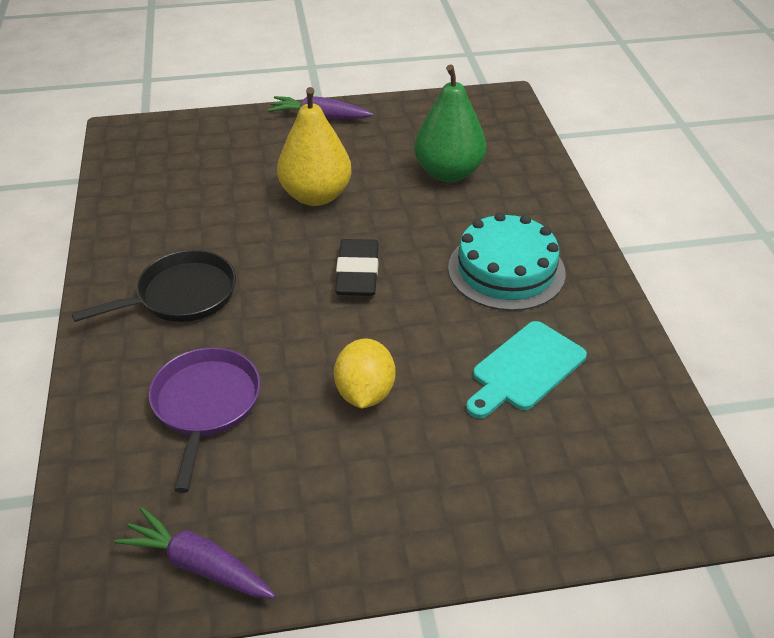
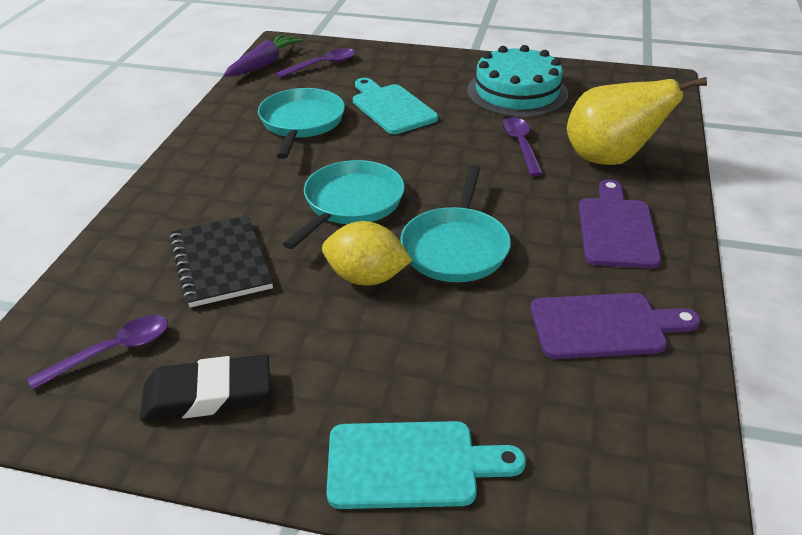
black notebook: none = 0 -> [169,216,273,308] = 1
black pan: [71,250,236,322] = 1 -> none = 0
green pear: [414,64,487,182] = 1 -> none = 0
purple carrot: [114,507,276,599] [267,96,373,119] = 2 -> [224,34,303,76] = 1
purple cutting board: none = 0 -> [531,293,701,359] [579,179,661,269] = 2
purple pan: [149,347,261,493] = 1 -> none = 0
purple spoon: none = 0 -> [27,315,168,390] [276,48,355,78] [502,117,543,176] = 3
turquoise cutting board: [466,321,587,418] = 1 -> [327,421,526,509] [353,78,438,134] = 2
turquoise pan: none = 0 -> [258,88,345,159] [283,160,405,249] [400,165,511,282] = 3

